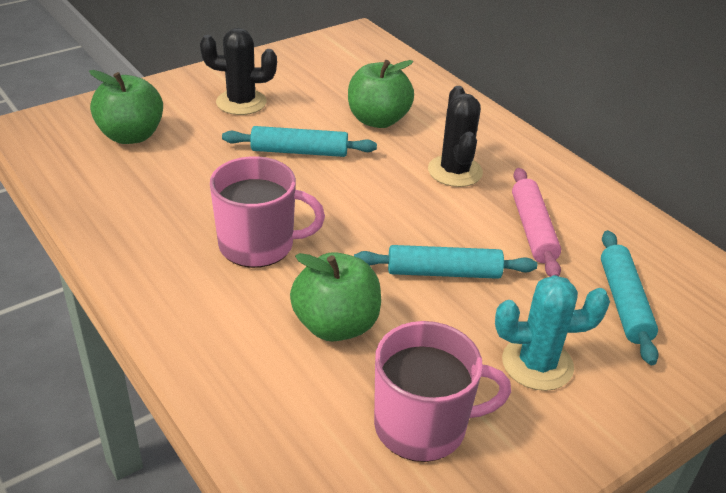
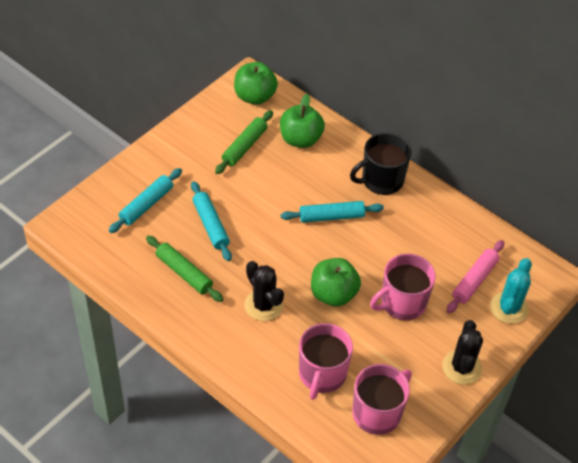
black mug: none = 0 -> [350,133,412,195] = 1
green rolling pin: none = 0 -> [146,236,223,302] [215,110,273,174] = 2
pink mug: [210,156,325,268] [374,321,511,462] = 2 -> [299,323,353,400] [352,364,412,435] [370,253,436,320] = 3

